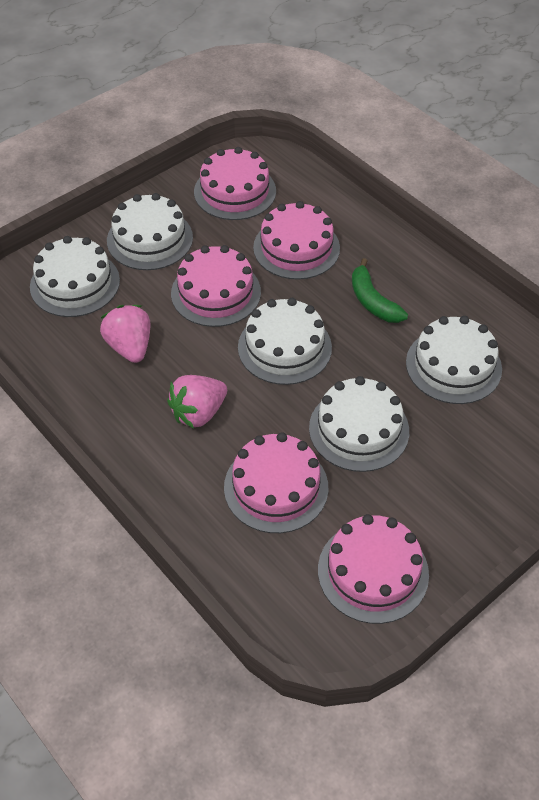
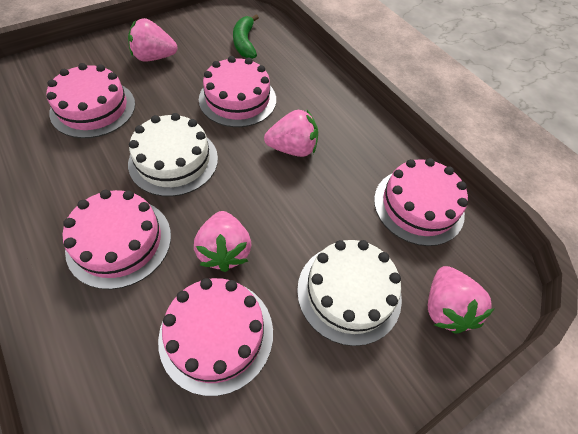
pink strawberry: [100,305,151,363] [167,375,227,429] = 2 -> [128,18,177,62] [194,211,251,272] [264,110,318,157] [428,266,495,334] = 4
white cake: [30,236,120,317] [107,193,193,270] [238,298,332,385] [309,376,409,472] [406,316,502,404] = 5 -> [128,113,218,197] [297,240,402,346] = 2

